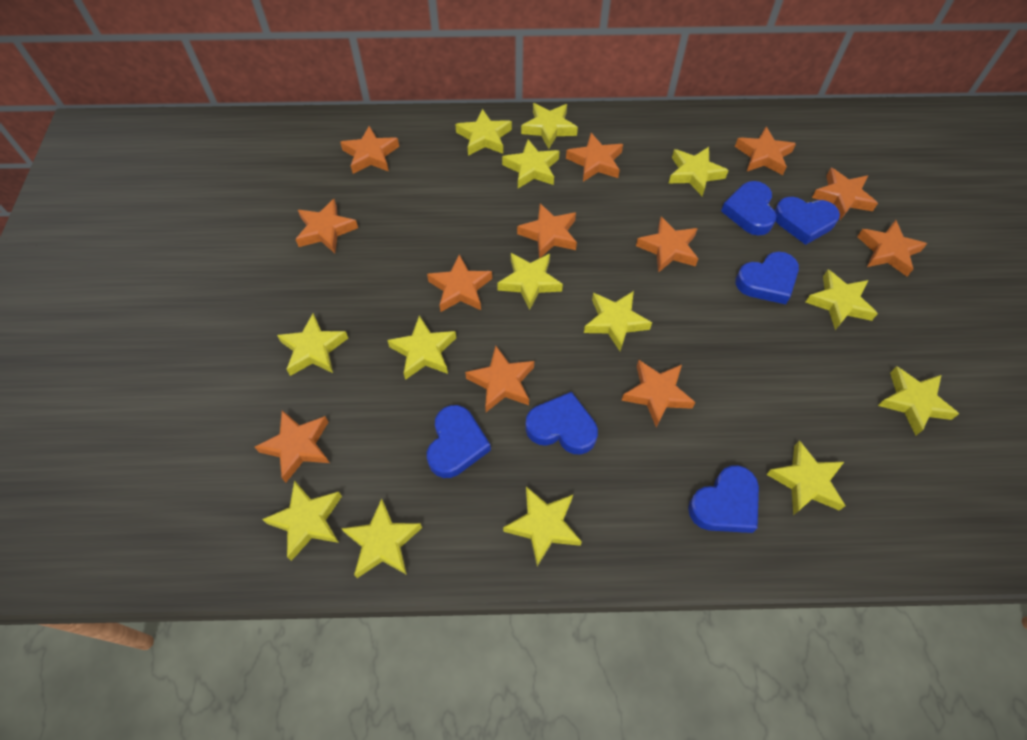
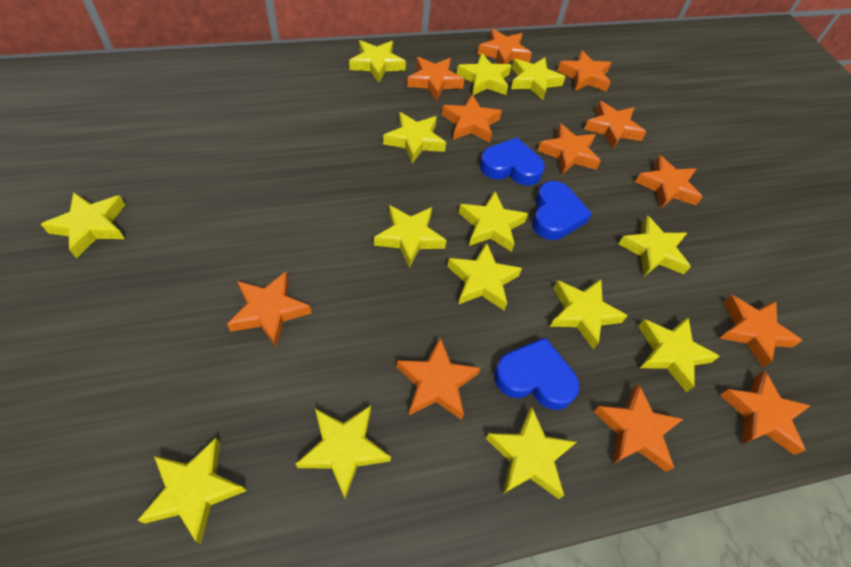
blue heart: [427,405,491,478] [525,392,598,455] [688,465,759,533] [721,181,776,236] [735,251,799,304] [775,197,840,245] = 6 -> [480,137,545,186] [494,337,580,410] [532,181,592,240] = 3

